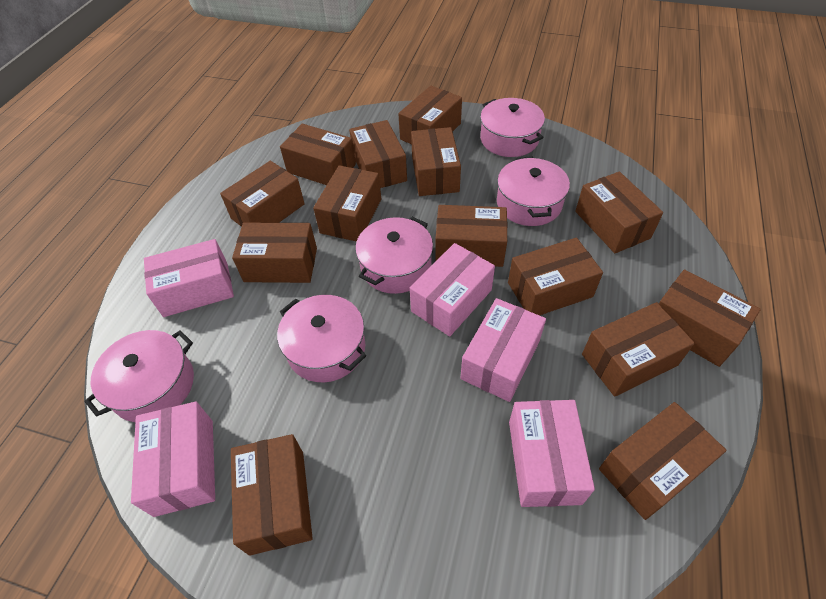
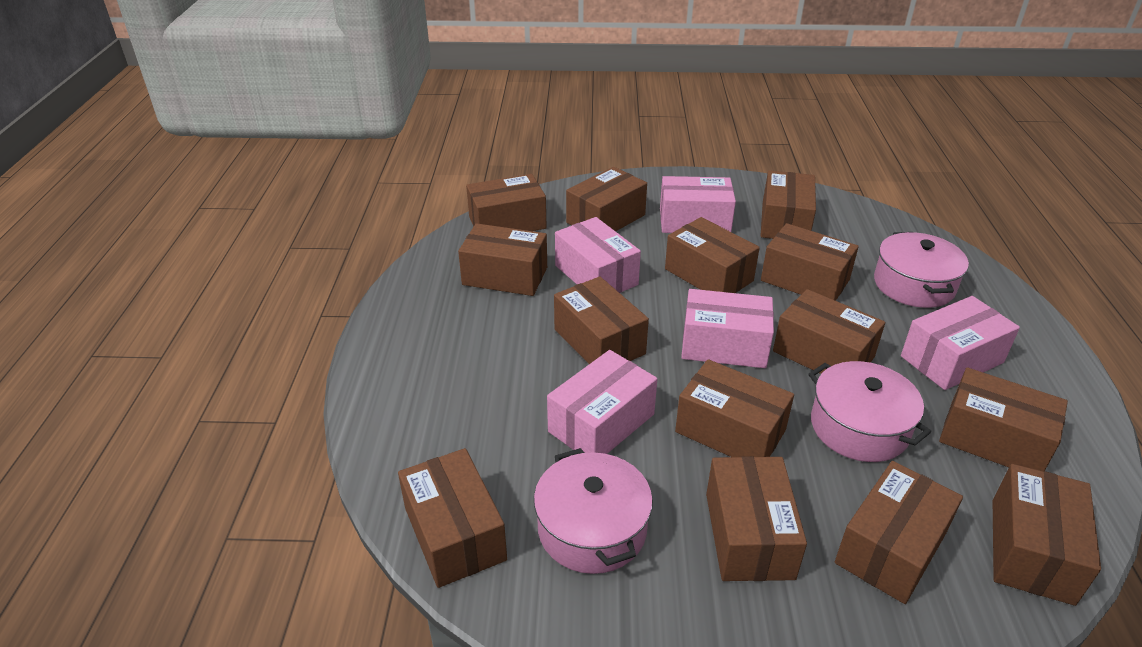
pink pot: [84,330,194,422] [277,295,366,382] [355,217,433,294] [480,98,545,157] [497,156,570,226] = 5 -> [534,448,653,574] [809,361,931,462] [874,232,969,308] = 3

